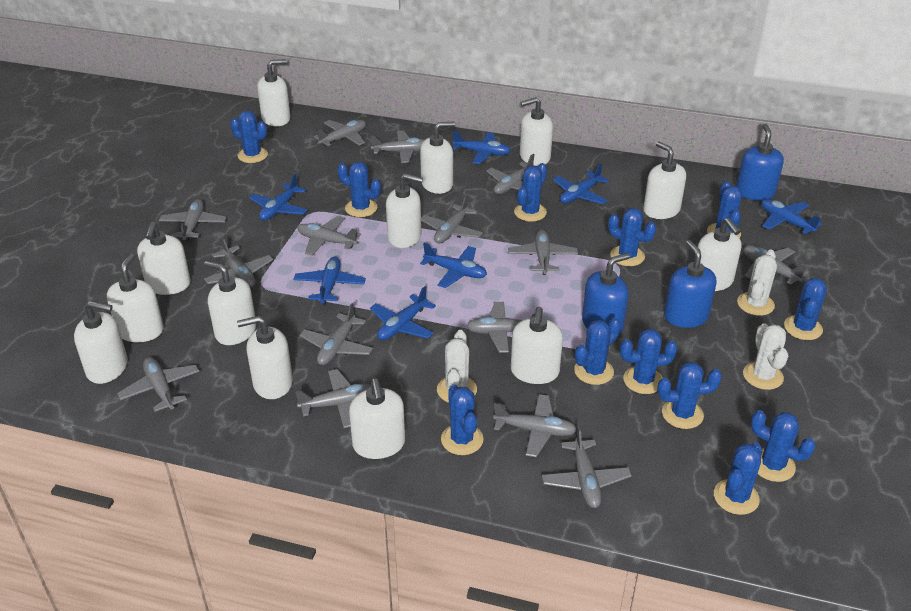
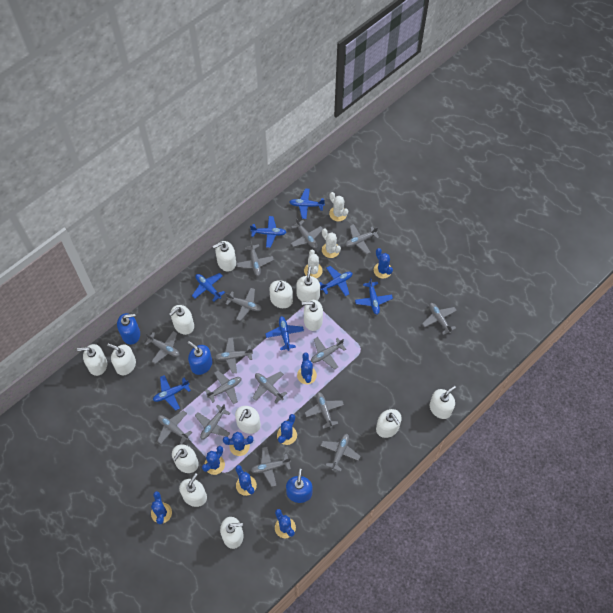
blue cactus: [230,111,268,163] [337,162,381,217] [441,385,483,455] [514,163,547,222] [574,317,621,385] [608,208,656,266] [620,329,678,394] [657,362,722,429] [707,181,742,238] [714,442,762,515] [751,410,816,482] [784,278,827,340] = 12 -> [151,491,172,524] [202,446,225,475] [223,432,253,456] [235,465,257,496] [275,509,296,538] [277,414,297,445] [297,353,317,384] [374,248,393,279] = 8

